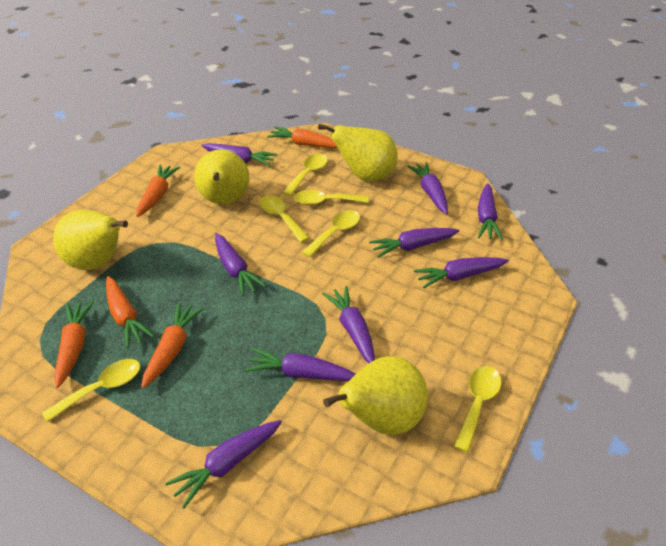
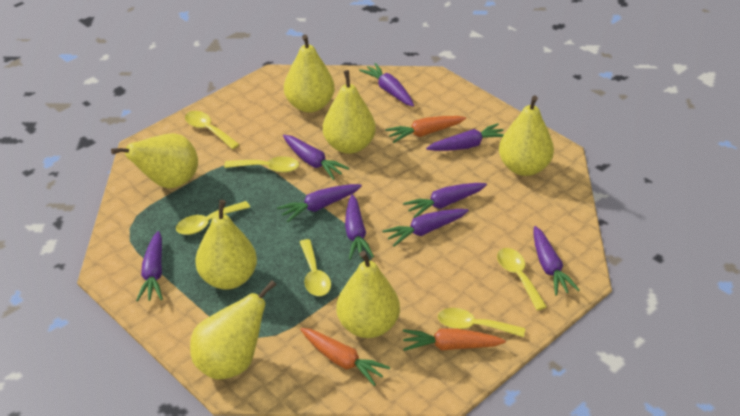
orange carrot: [54,301,94,388] [106,276,154,348] [136,164,180,217] [141,303,204,389] [267,126,338,148] = 5 -> [300,328,390,386] [385,116,466,143] [403,328,506,351] = 3
yellow pear: [53,210,128,270] [194,149,249,204] [318,124,398,181] [323,356,428,435] = 4 -> [111,133,198,188] [190,280,276,380] [195,200,257,290] [284,34,335,113] [323,70,376,154] [336,251,400,338] [499,95,554,176] = 7

